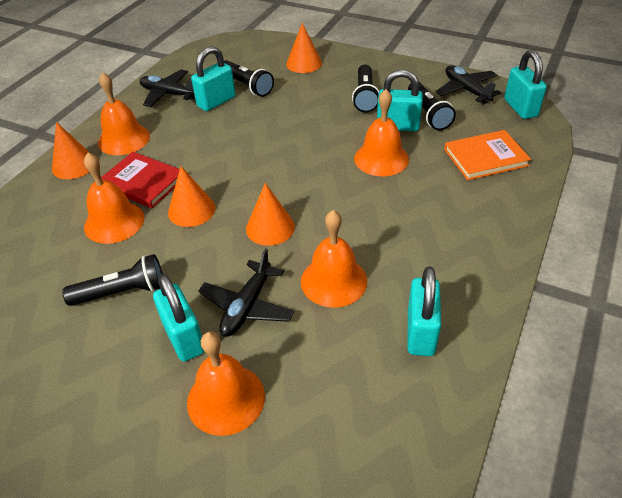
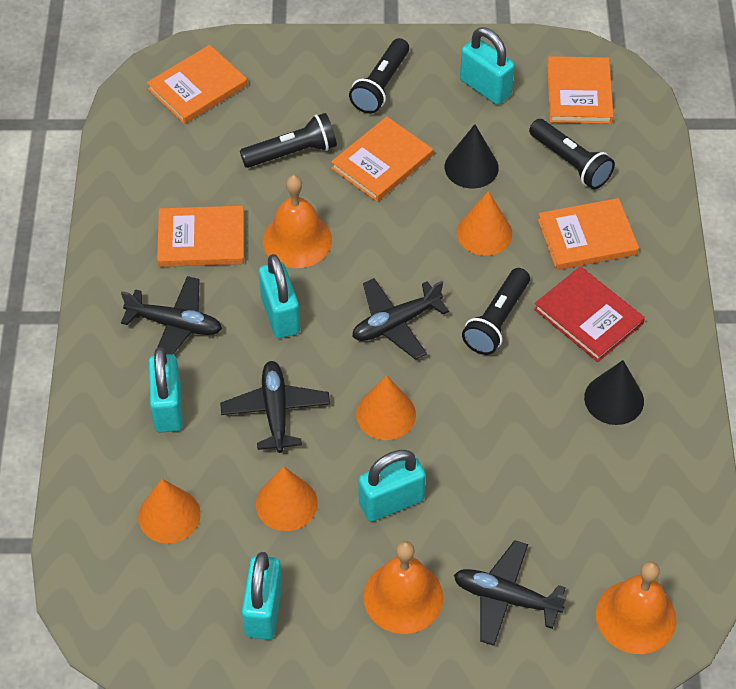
black cone: none = 0 -> [445,124,499,188] [584,360,644,425] = 2
black plane: [140,69,195,107] [198,248,294,337] [436,65,501,104] = 3 -> [121,276,222,354] [220,361,330,453] [352,278,449,360] [454,540,567,646] = 4
orange bell: [84,153,145,244] [98,72,150,155] [187,332,265,436] [301,210,367,308] [354,89,409,176] = 5 -> [263,175,332,268] [363,541,443,634] [596,561,676,654] = 3
orange book: [444,130,531,180] = 1 -> [147,45,247,124] [157,206,244,267] [331,116,433,202] [538,198,639,270] [547,56,614,124] = 5

